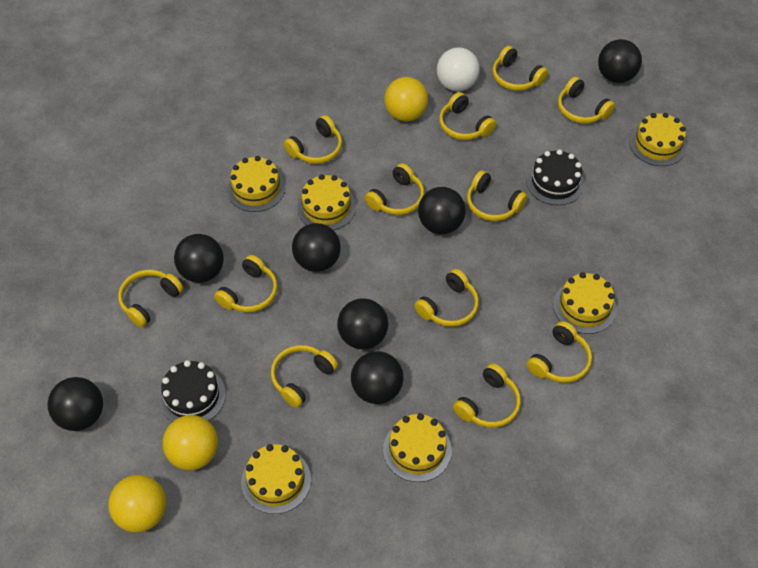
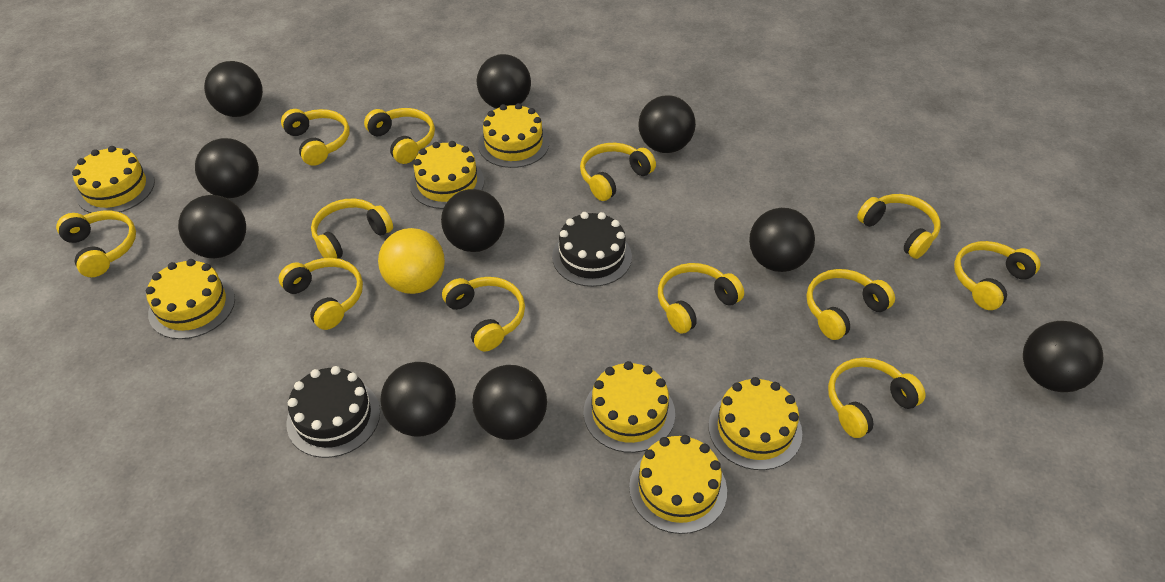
black ball: [47,377,103,431] [174,234,224,283] [292,223,341,272] [337,298,388,349] [351,351,403,404] [418,187,466,234] [598,39,642,83] = 7 -> [178,195,246,258] [195,138,259,198] [204,61,263,117] [380,362,456,436] [441,189,505,252] [472,365,547,440] [477,54,531,108] [639,95,696,153] [749,208,815,272] [1023,321,1103,392] = 10
white ball: [437,47,480,91] = 1 -> none = 0
yellow ball: [108,475,166,532] [162,415,218,470] [384,77,428,121] = 3 -> [378,228,445,294] = 1
yellow cake: [227,156,285,212] [241,444,311,514] [297,174,356,230] [383,413,452,482] [553,272,617,334] [629,113,687,166] = 6 -> [72,146,155,213] [146,259,235,339] [410,141,484,209] [478,103,549,168] [584,361,675,453] [629,435,727,534] [708,377,802,470] = 7

